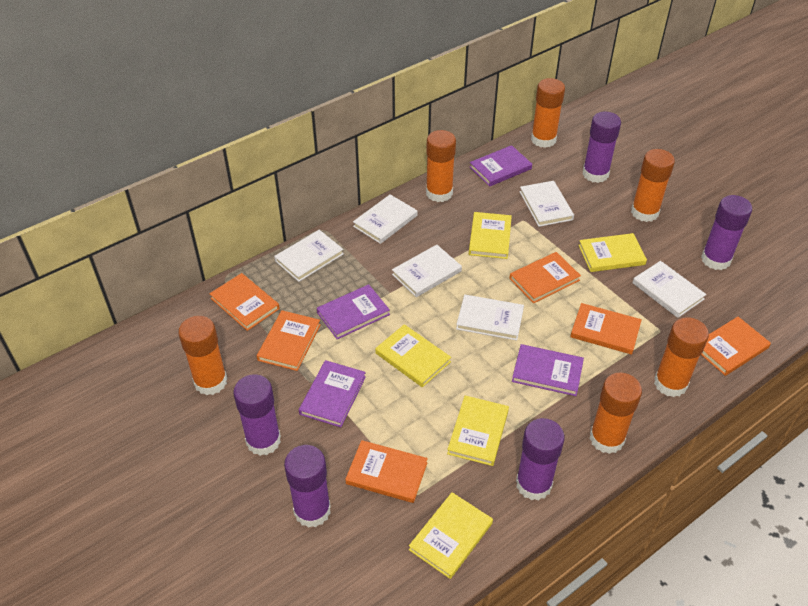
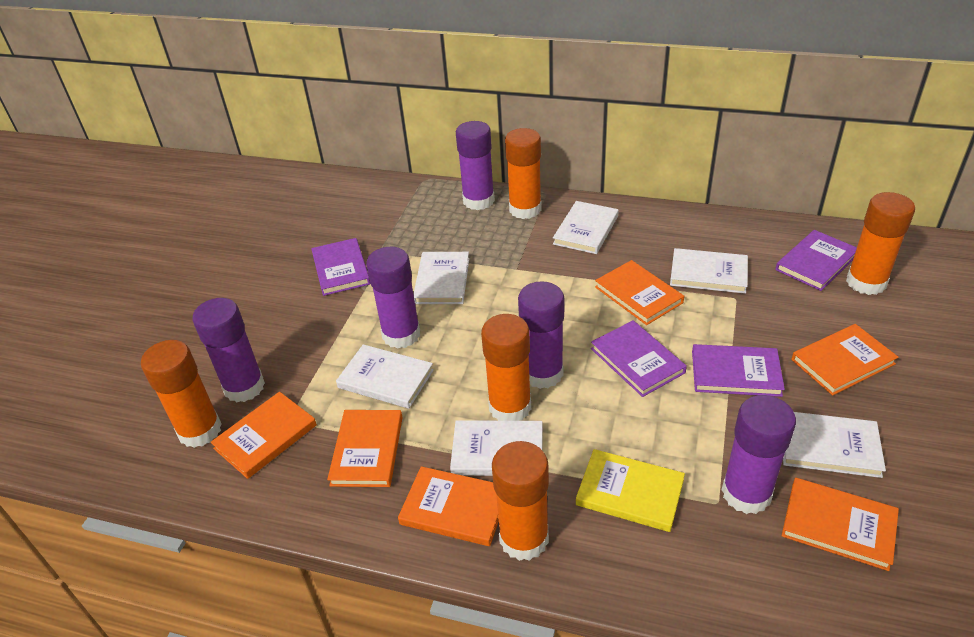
orange glue stick: [178,316,227,395] [426,130,456,202] [531,78,565,148] [590,372,642,454] [631,149,675,222] [654,317,709,397] = 6 -> [141,340,222,448] [481,314,531,421] [492,441,549,561] [505,128,542,219] [846,192,915,295] = 5
yellow book: [375,324,451,387] [409,492,493,579] [447,396,509,466] [469,212,512,259] [579,233,647,272] = 5 -> [576,449,685,532] = 1

